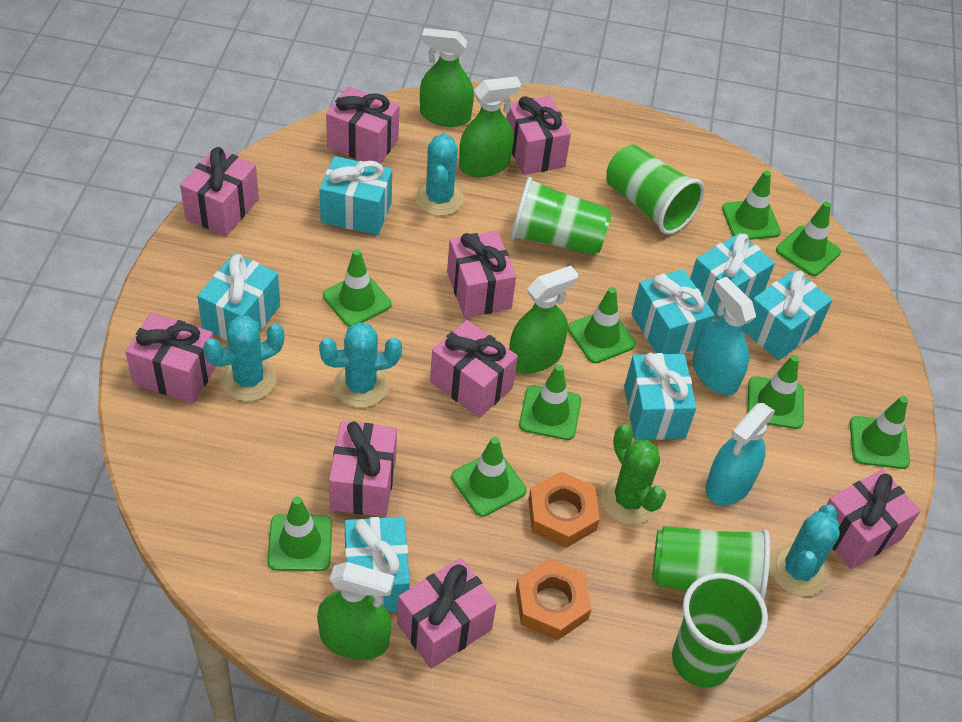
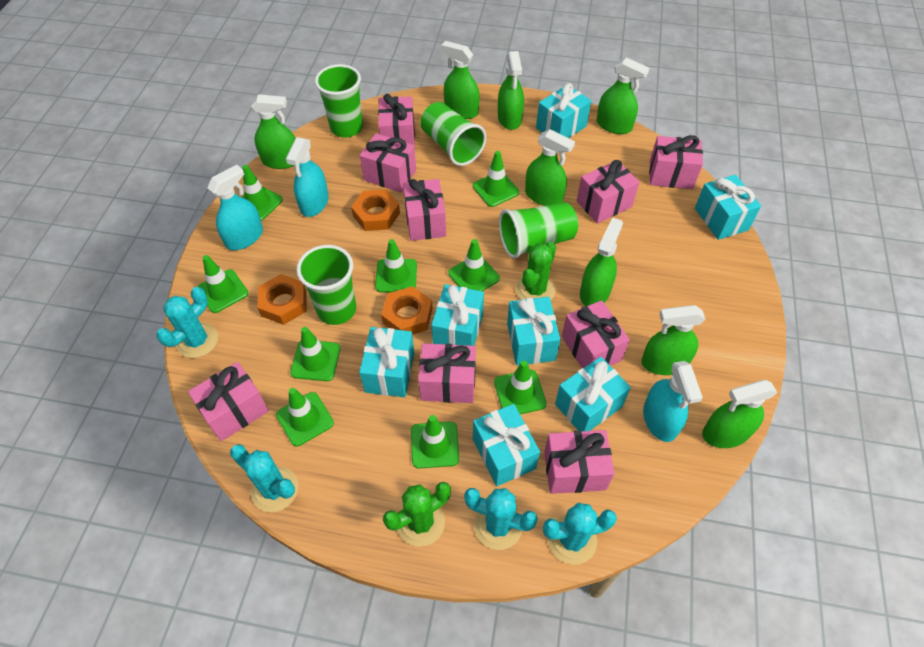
green cactus: [601,424,666,525] = 1 -> [383,482,451,547] [516,241,556,300] = 2
green spray bottle: [317,562,394,660] [420,28,474,127] [459,76,521,177] [509,266,578,373] = 4 -> [251,94,295,169] [441,41,480,119] [498,51,524,130] [525,129,575,206] [580,217,623,306] [597,57,650,134] [641,305,705,375] [702,380,777,448] = 8
orange nut: [516,558,592,640] [528,472,600,548] = 2 -> [257,274,307,325] [351,189,400,231] [381,286,433,335] = 3
turquoise spray bottle: [692,277,756,395] [705,403,775,505] = 2 -> [208,165,263,250] [286,137,329,217] [643,361,703,442] = 3

